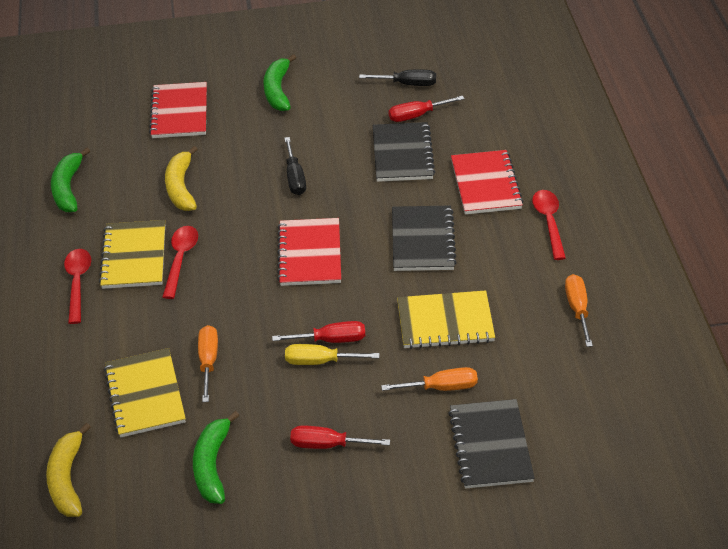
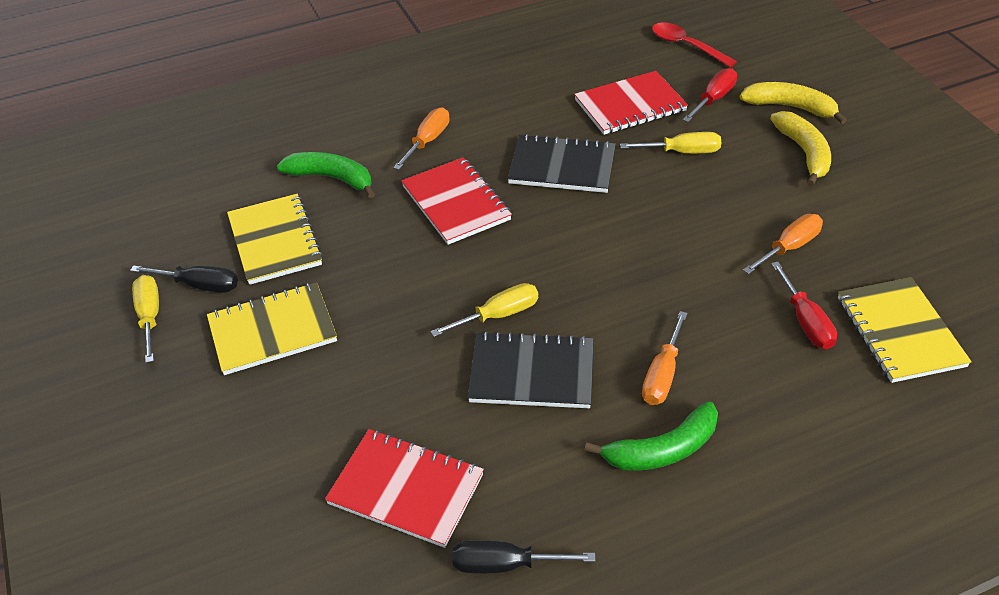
black notebook: [373,122,435,182] [392,206,457,271] [448,399,535,489] = 3 -> [467,331,594,408] [507,134,616,193] = 2
green banana: [51,148,90,213] [193,411,240,504] [263,54,296,111] = 3 -> [277,152,375,198] [584,401,718,471] = 2
red screwdriver: [272,321,365,343] [290,425,390,449] [389,96,465,122] = 3 -> [683,68,737,122] [771,262,837,349] = 2
red spoon: [64,249,91,324] [162,226,198,299] [532,190,566,260] = 3 -> [652,22,737,67] = 1
yellow screwdriver: [285,344,380,365] = 1 -> [132,275,159,363] [430,283,538,337] [620,132,721,153] = 3

